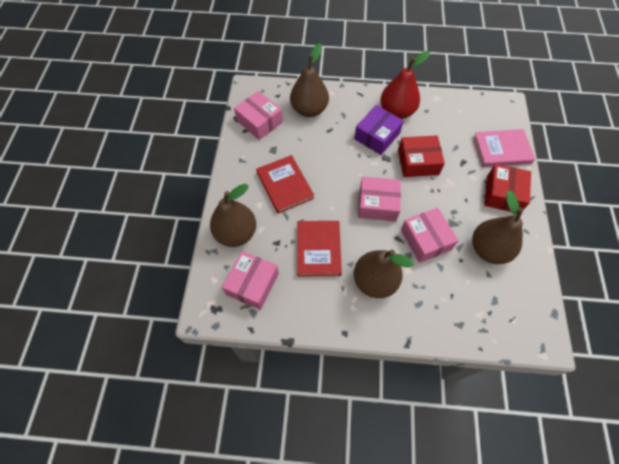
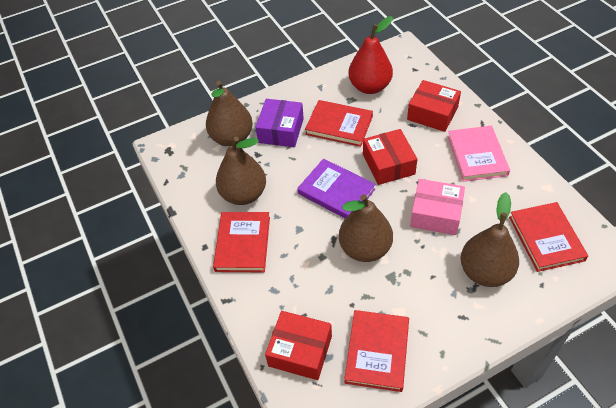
pink box: [222,251,279,310] [234,91,283,140] [358,177,401,221] [401,208,459,263] = 4 -> [410,179,465,235] = 1
purple book: none = 0 -> [297,159,376,219] = 1
red book: [256,155,314,213] [297,221,342,277] = 2 -> [213,212,270,272] [305,100,373,147] [344,310,409,392] [509,202,588,272] = 4
red box: [398,135,445,177] [484,164,531,212] = 2 -> [265,311,332,380] [363,129,417,185] [407,80,461,132] = 3

